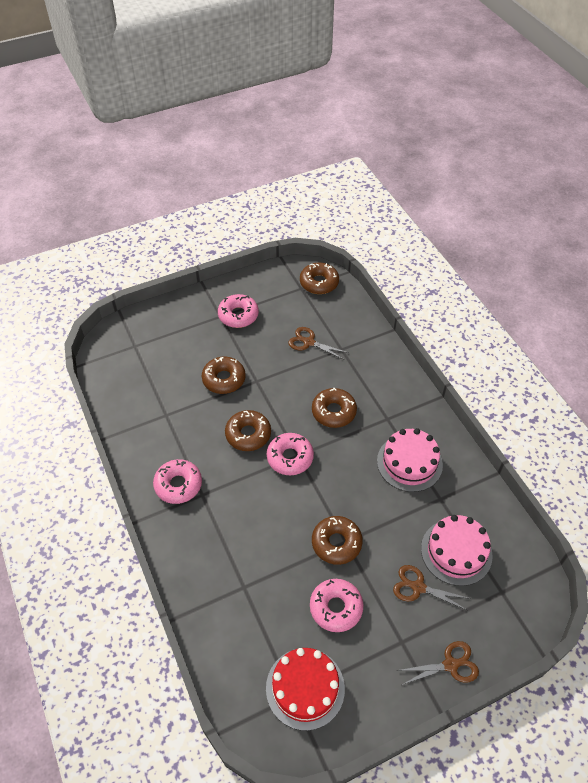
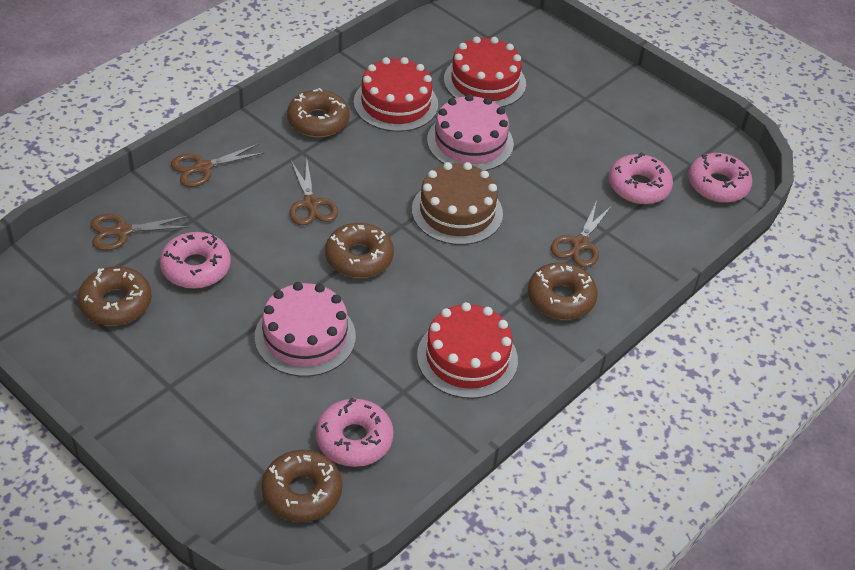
brown cake: none = 0 -> [412,162,503,245] = 1
brown scissors: [288,327,349,360] [393,565,471,610] [397,641,479,685] = 3 -> [90,214,191,251] [171,143,265,187] [289,161,338,225] [551,201,612,268] = 4
red cake: [266,648,345,731] = 1 -> [354,57,438,132] [417,302,518,399] [444,36,526,107] = 3

